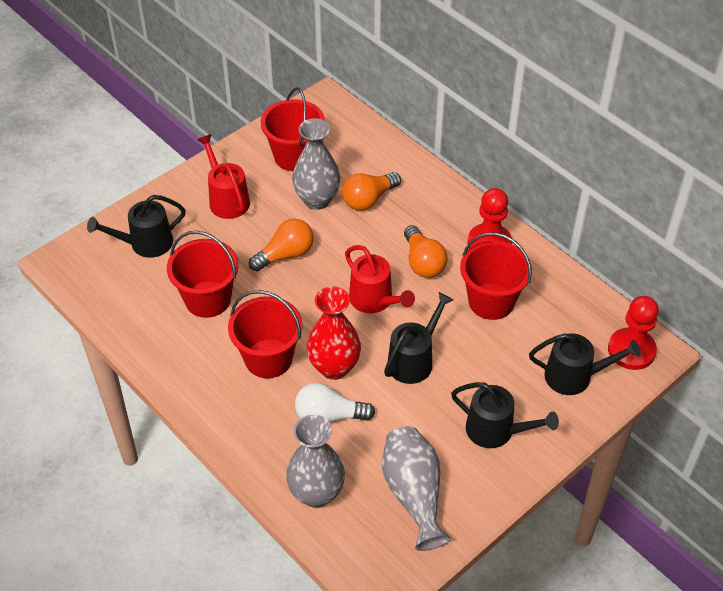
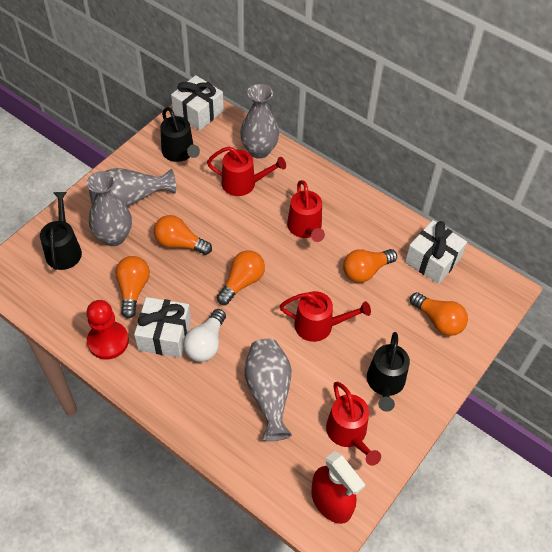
black watering can: [87,195,186,258] [384,292,453,384] [451,382,559,448] [529,333,641,395] = 4 -> [40,192,82,270] [160,107,200,162] [367,332,410,412] = 3
grey vase: [286,415,345,508] [292,118,341,210] [382,426,451,551] = 3 -> [87,171,132,246] [89,168,176,207] [240,84,279,159] [244,339,292,441] = 4
orange light bulb: [249,219,314,272] [342,172,401,211] [404,225,448,278] = 3 -> [115,256,150,318] [154,215,212,255] [217,250,265,305] [343,249,397,283] [410,292,468,336] = 5
red bucket: [167,231,238,318] [228,290,303,378] [261,88,325,171] [460,232,532,320] = 4 -> none = 0
red pawn: [468,188,512,249] [608,296,659,370] = 2 -> [86,300,129,360] = 1
red spray bottle: none = 0 -> [311,451,365,524] = 1
red vase: [307,287,361,380] = 1 -> none = 0
red watering can: [197,134,250,219] [345,245,415,313] = 2 -> [207,147,286,196] [280,291,371,342] [287,180,325,242] [326,382,381,466] = 4
white gift: none = 0 -> [134,297,191,358] [171,75,224,130] [405,220,467,284] = 3

